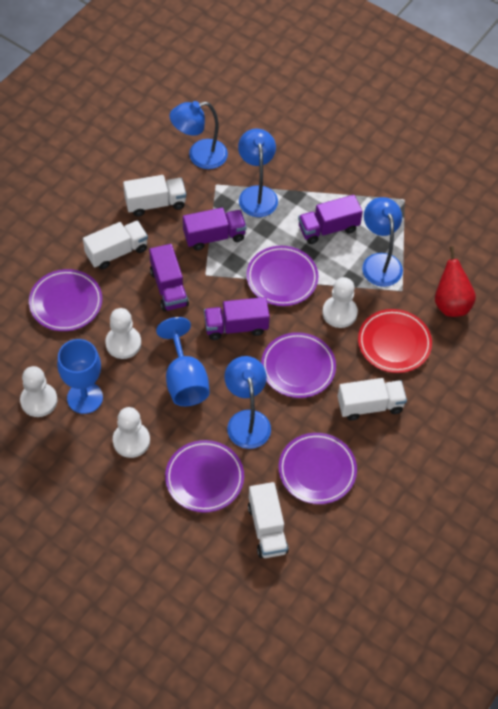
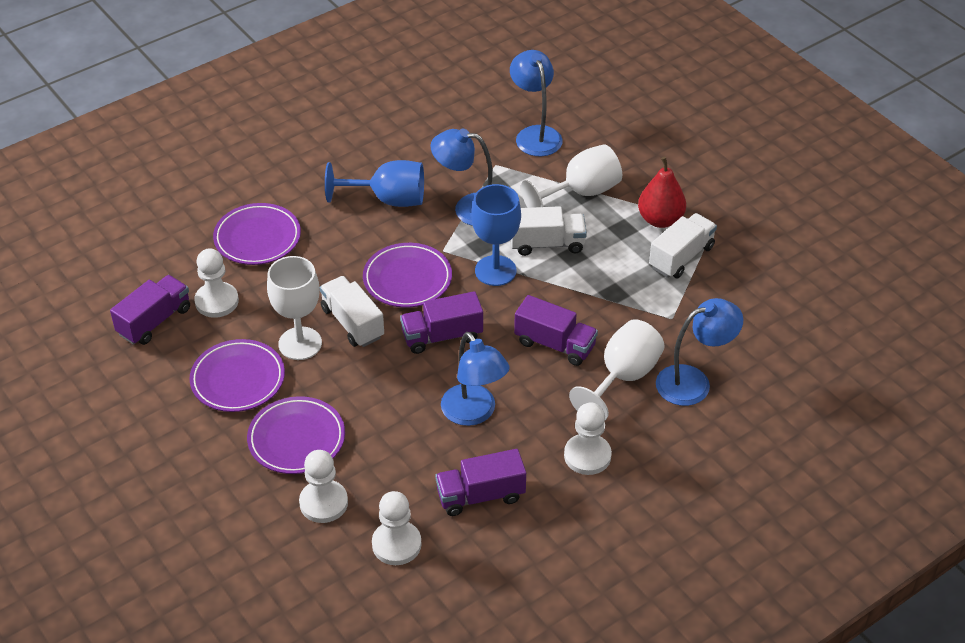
purple plate: [29,269,102,331] [165,440,244,513] [246,246,318,306] [261,332,336,398] [279,433,357,504] = 5 -> [189,339,285,412] [213,203,301,265] [247,396,345,474] [363,243,452,308] = 4
red plate: [358,309,432,373] = 1 -> none = 0
white goblet: none = 0 -> [267,256,322,360] [521,144,622,208] [569,319,665,421] = 3
white truck: [83,221,148,270] [123,175,186,217] [248,482,289,558] [337,378,407,421] = 4 -> [320,276,384,347] [511,206,587,256] [649,213,717,278] = 3

